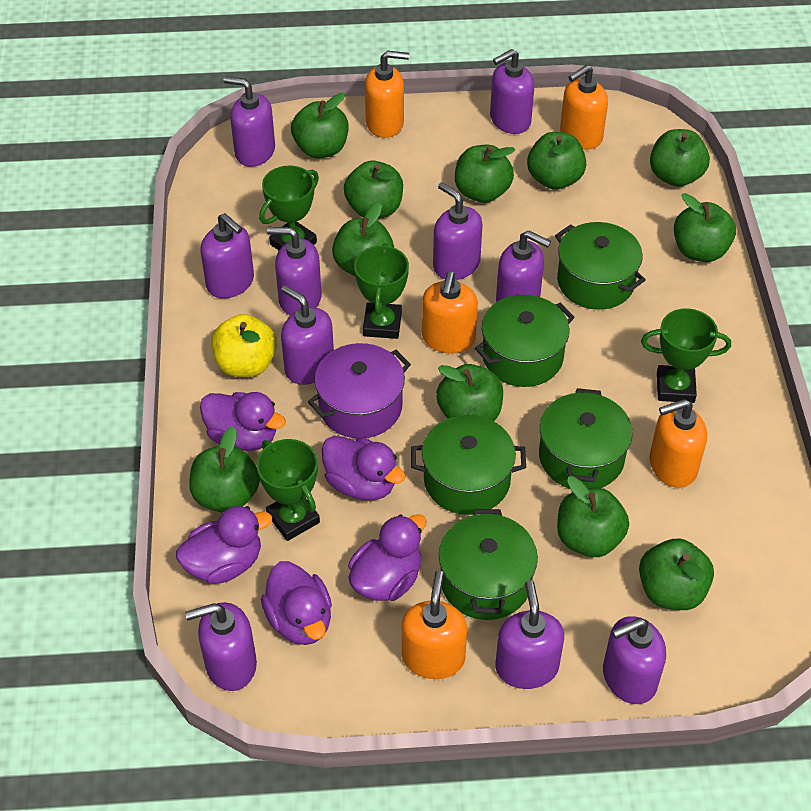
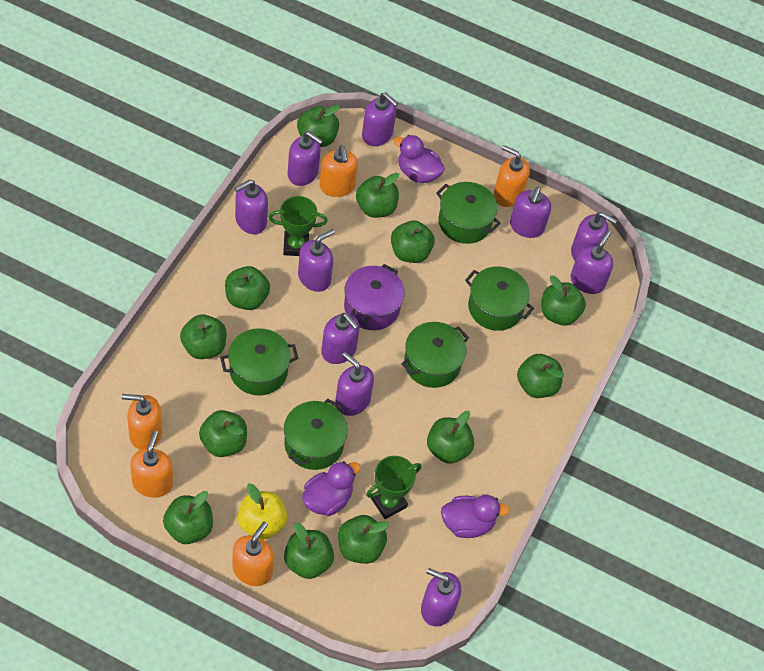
green apple: [189,426,260,513] [291,93,348,158] [332,202,394,276] [344,161,403,218] [436,364,503,421] [455,145,515,203] [527,132,586,190] [557,476,629,557] [639,539,714,610] [650,129,710,187] [674,193,736,262] = 11 -> [163,491,213,544] [180,314,227,359] [199,410,247,457] [225,266,270,310] [284,523,334,579] [297,105,340,147] [338,515,389,564] [356,173,399,218] [391,220,435,263] [427,411,474,464] [517,354,564,398] [541,275,586,325] = 12
green trophy: [257,439,320,541] [259,166,319,250] [354,243,409,339] [641,308,731,403] = 4 -> [269,196,328,256] [366,456,421,519] = 2
purple duck: [176,506,272,584] [200,392,286,451] [261,561,332,645] [322,436,406,500] [348,514,426,601] = 5 -> [302,461,361,516] [394,135,445,183] [441,495,510,538] = 3

